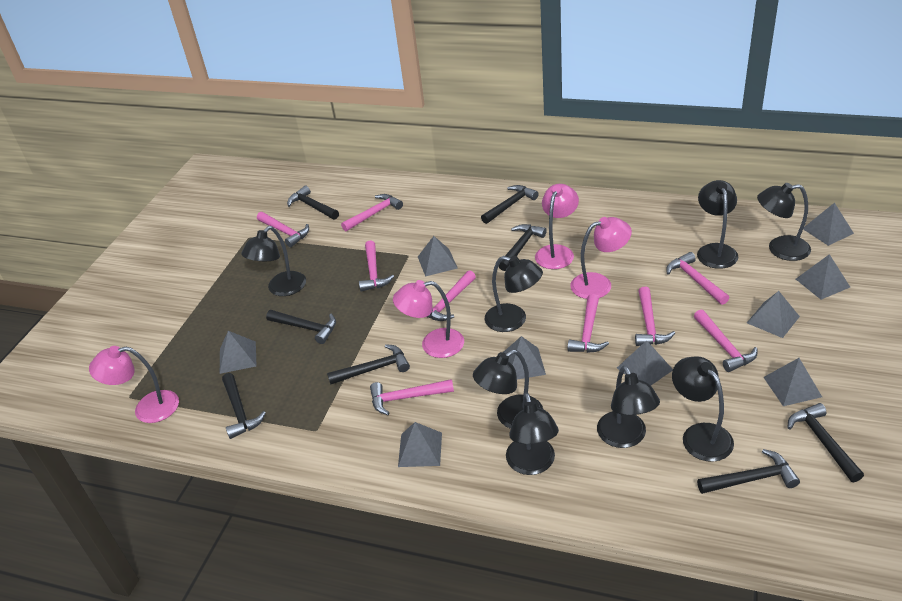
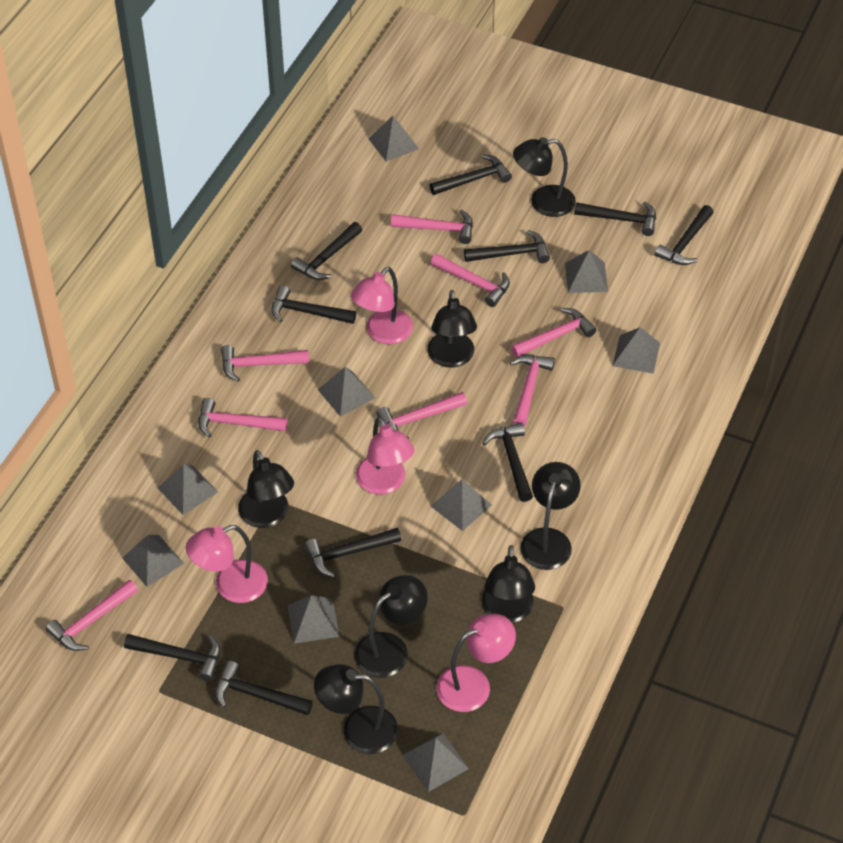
black hammer: [222,373,266,439] [266,310,336,344] [287,186,339,220] [327,344,410,384] [481,185,539,224] [499,224,547,271] [697,449,800,494] [787,403,864,482] = 8 -> [124,634,221,681] [215,661,313,715] [272,285,356,324] [291,222,362,280] [305,528,401,577] [430,154,512,195] [464,230,550,263] [482,422,533,502] [574,202,656,236] [655,205,714,265] = 10
black lamp: [242,226,306,296] [473,350,543,429] [485,256,543,332] [506,393,559,475] [597,366,660,448] [672,356,734,462] [697,180,738,269] [757,183,811,261] = 8 -> [238,450,294,528] [314,664,398,754] [355,575,428,678] [427,290,477,368] [482,545,535,623] [513,137,576,217] [521,462,581,570] = 7
pink hammer: [257,212,309,247] [341,194,403,231] [359,240,394,291] [370,379,454,415] [427,270,476,321] [568,294,609,353] [635,287,675,346] [666,252,729,305] [694,309,757,372] = 9 -> [46,580,138,651] [198,398,288,438] [221,345,309,382] [377,392,467,440] [391,209,473,244] [431,254,510,307] [510,355,555,426] [511,308,596,358] = 8

